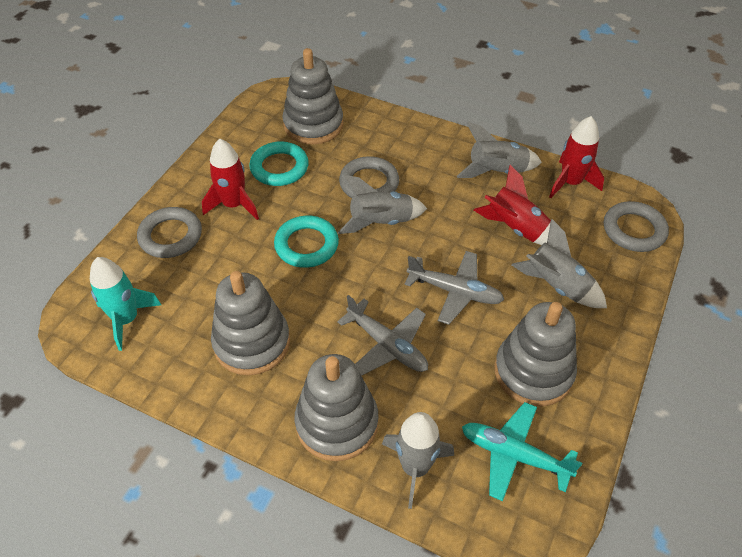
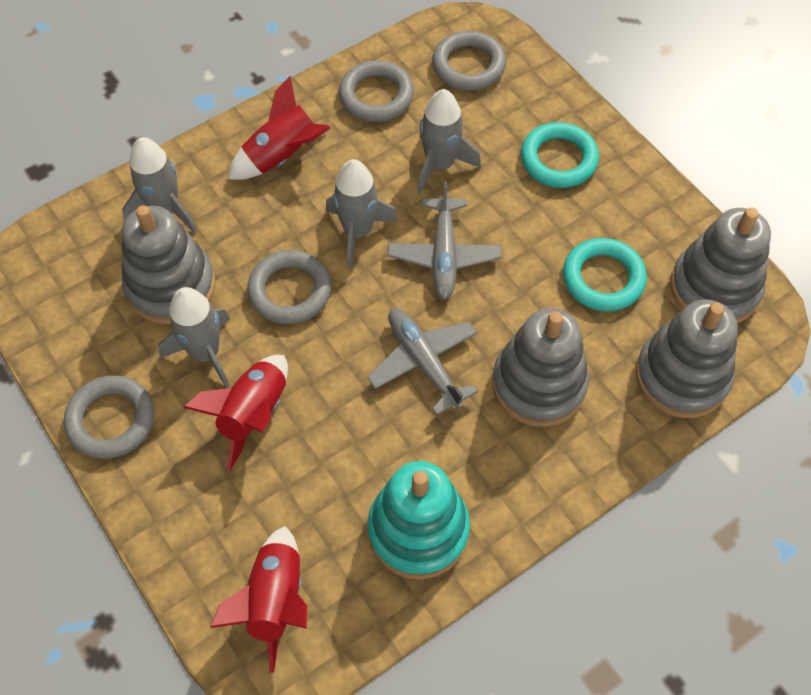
grey ring: [137,207,202,258] [339,156,399,198] [604,201,669,252] = 3 -> [64,375,154,459] [247,250,331,324] [339,61,414,122] [432,31,506,91] = 4
turquoise plane: [462,402,582,501] = 1 -> none = 0
turquoise rocket: [90,257,161,351] = 1 -> none = 0
turquoise stacking toy: none = 0 -> [367,461,470,579] = 1

